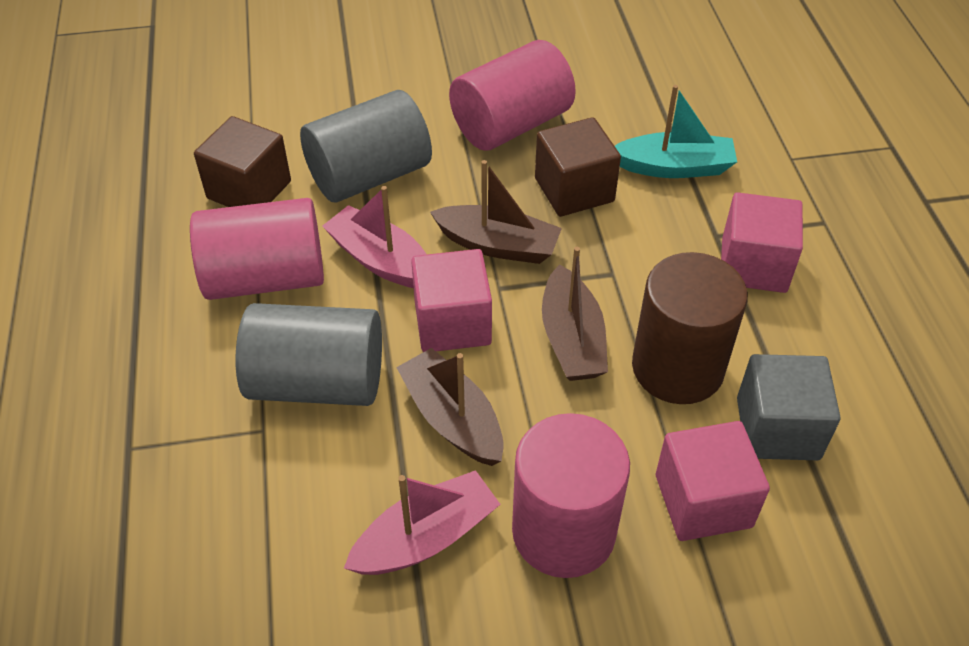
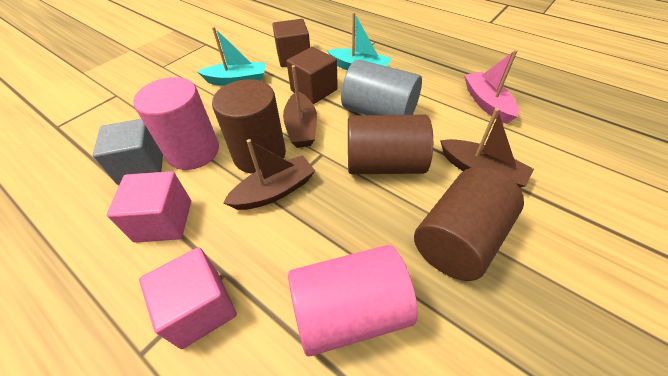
brown cylinder: [632,252,748,404] = 1 -> [212,79,286,174] [348,115,433,174] [414,167,524,281] = 3
grey cylinder: [235,303,382,406] [300,90,432,202] = 2 -> [341,60,422,115] = 1
pink boat: [322,186,427,288] [344,470,501,575] = 2 -> [464,50,519,124] = 1
pink cube: [411,249,492,352] [656,421,770,541] [721,192,803,293] = 3 -> [107,171,191,242] [139,247,237,349] = 2
pink cylinder: [190,198,324,300] [449,40,576,151] [512,413,630,578] = 3 -> [133,77,219,170] [288,245,418,357] = 2
turquoise boat: [615,85,737,178] = 1 -> [197,27,265,86] [327,12,392,70] = 2

